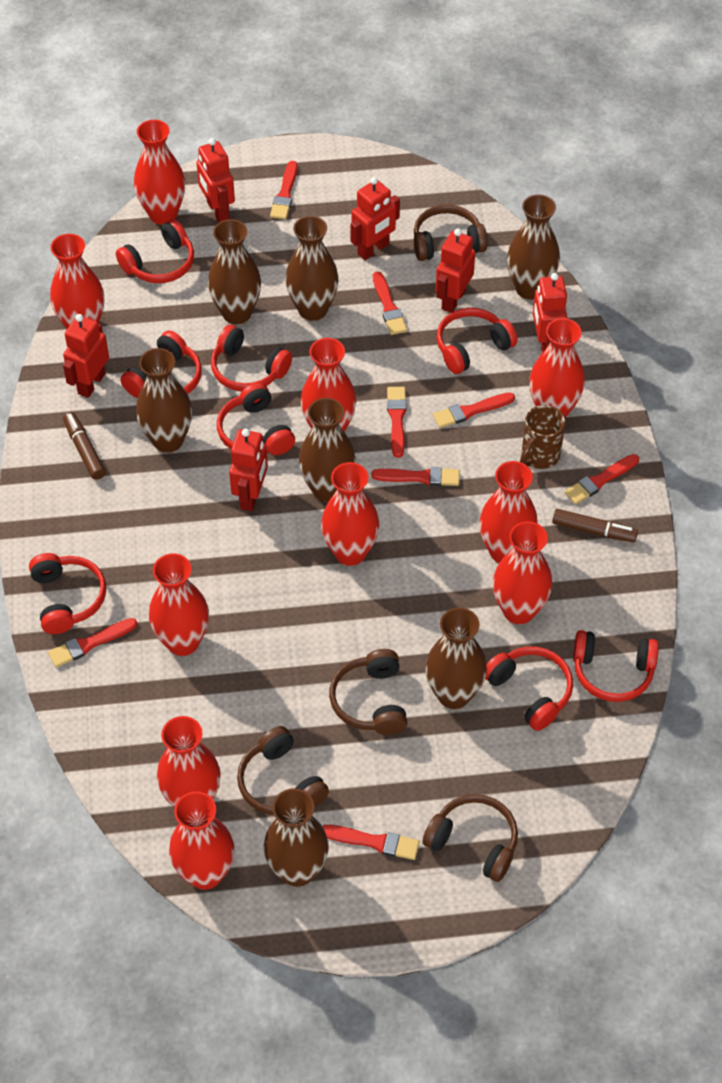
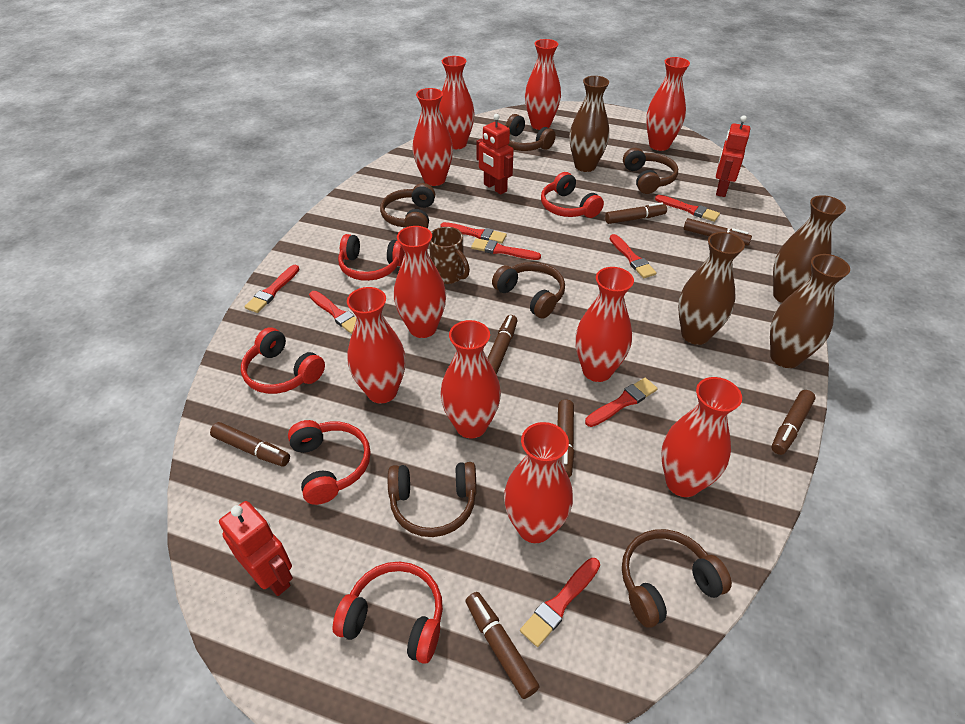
brown headphones: [237,726,329,815] [329,649,407,735] [414,204,488,261] [423,794,518,882] = 4 -> [380,183,435,228] [388,462,477,537] [492,262,565,318] [504,114,556,151] [622,529,732,628] [623,148,678,194] = 6
brown marker: [63,412,106,480] [552,509,638,542] = 2 -> [210,422,290,466] [465,592,540,699] [488,315,517,374] [557,400,574,477] [605,202,667,224] [684,218,752,245] [771,390,816,455] = 7
brown vase: [136,348,192,453] [208,219,261,324] [264,788,329,887] [285,216,339,321] [299,398,356,502] [425,607,487,709] [507,194,560,300] = 7 -> [570,76,609,172] [678,232,745,345] [770,254,850,368] [773,195,846,303] = 4
red headphones: [29,553,106,634] [116,219,194,283] [121,330,202,398] [211,325,292,391] [217,383,295,455] [436,308,517,374] [485,647,573,731] [573,630,659,702] = 8 -> [241,328,325,394] [288,420,371,505] [333,562,443,664] [338,234,405,281] [541,172,604,218] = 5
red robot: [63,314,109,398] [197,138,235,222] [229,429,268,511] [351,177,400,260] [436,229,475,313] [533,273,567,353] = 6 -> [219,501,293,596] [476,114,514,194] [716,115,750,197] = 3

